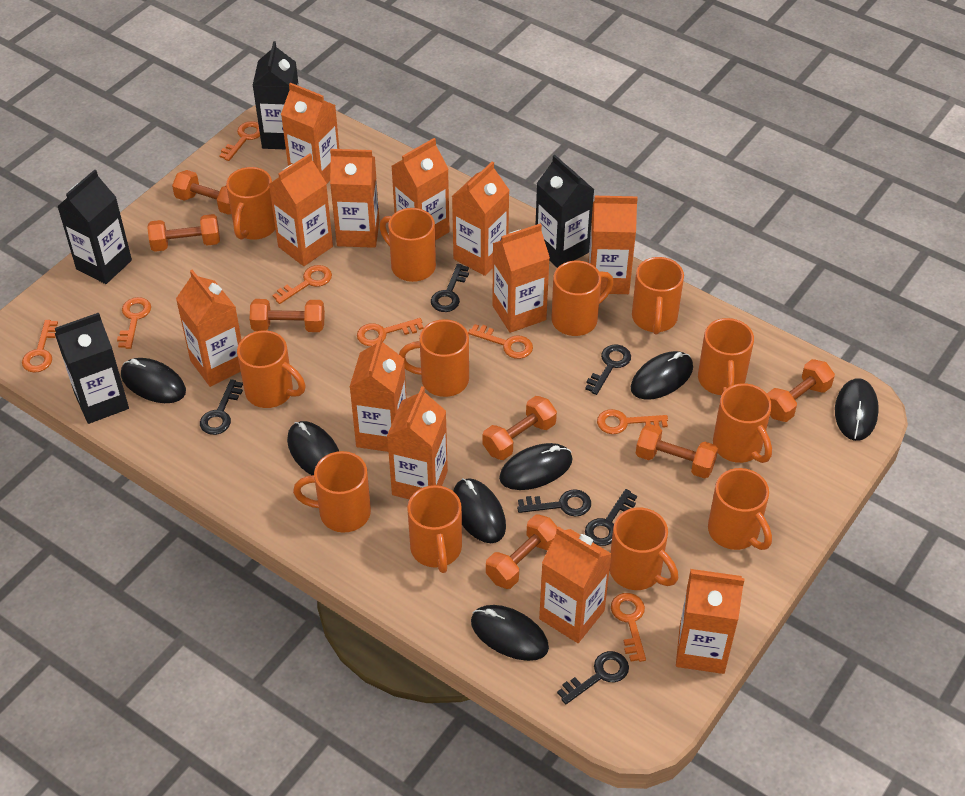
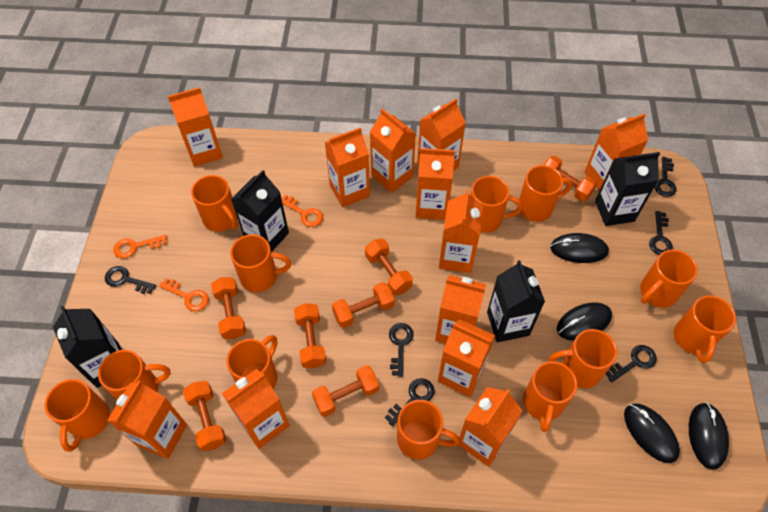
black mouse: [121,358,186,403] [287,421,339,475] [453,478,506,543] [471,605,549,661] [499,443,573,490] [631,351,693,400] [835,378,879,441] = 7 -> [550,233,609,263] [557,302,612,341] [624,403,680,463] [689,402,729,470] = 4
orange key: [22,320,58,373] [117,297,151,349] [219,121,260,161] [273,265,332,304] [357,318,423,346] [468,324,533,359] [597,409,668,434] [611,593,646,662] = 8 -> [113,235,167,258] [159,278,209,311] [281,195,323,227] = 3

